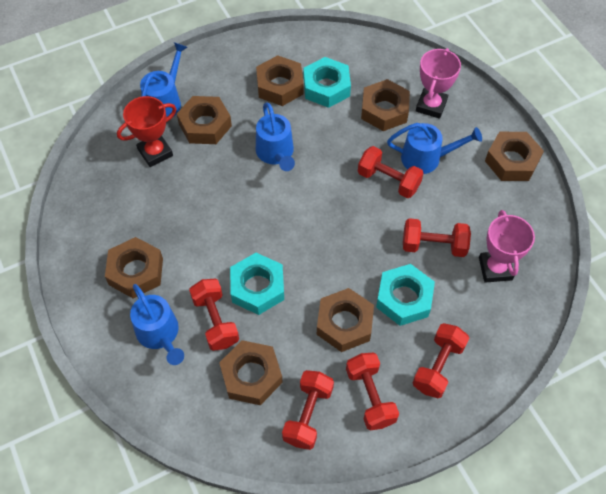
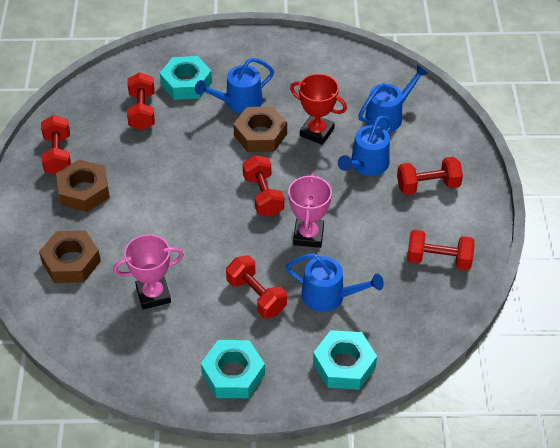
brown nut: [105,237,163,298] [177,96,232,144] [219,340,283,405] [256,55,304,106] [317,288,374,352] [361,79,410,131] [485,132,544,181] = 7 -> [39,230,101,283] [56,160,110,212] [233,106,287,152] = 3

